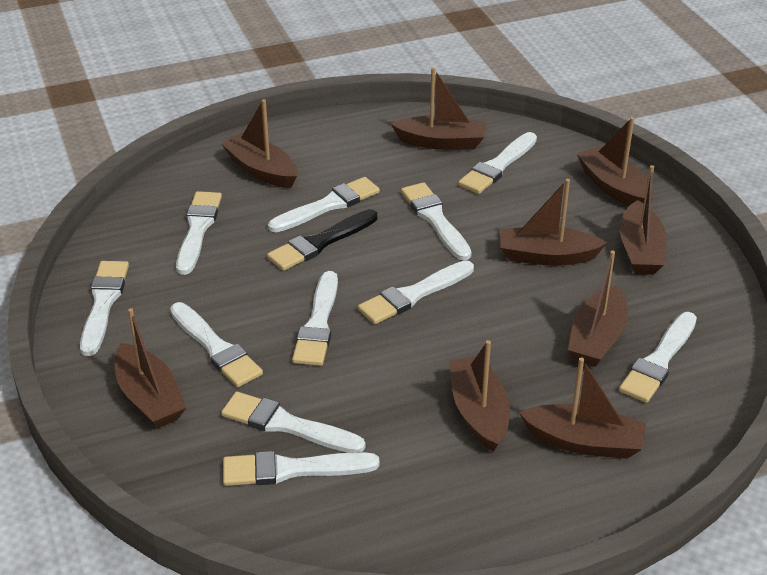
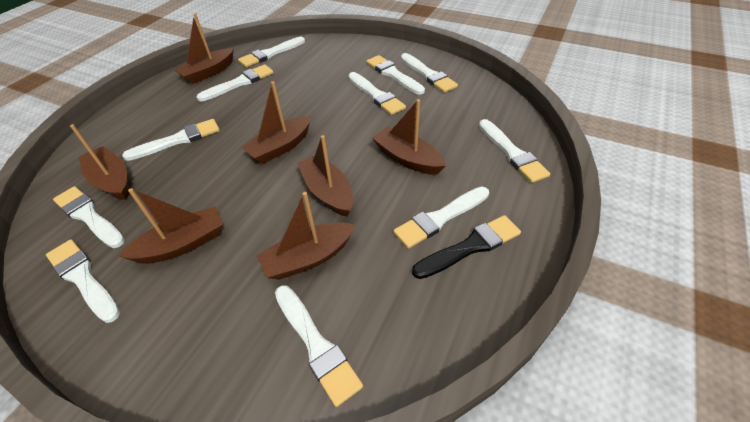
brown boat: [115,308,186,428] [221,99,297,188] [391,68,486,150] [449,340,510,452] [500,179,607,266] [519,357,646,459] [568,251,628,367] [577,117,653,206] [619,165,667,275] = 9 -> [70,124,129,200] [119,188,223,264] [174,13,234,84] [241,81,311,164] [257,192,355,280] [297,135,353,217] [372,99,446,175] = 7

